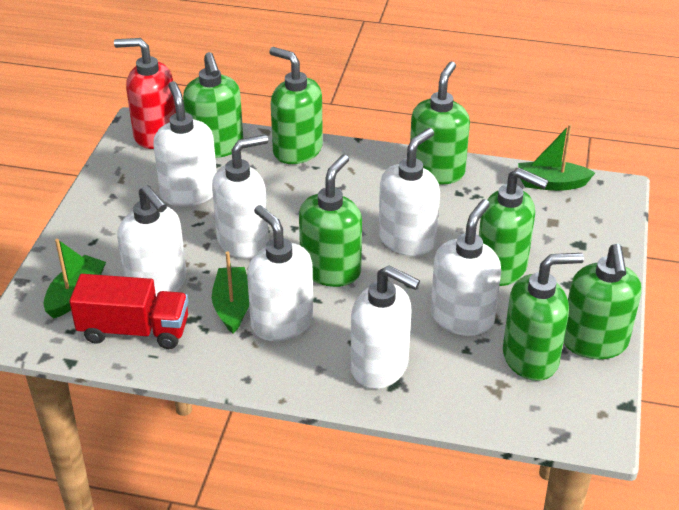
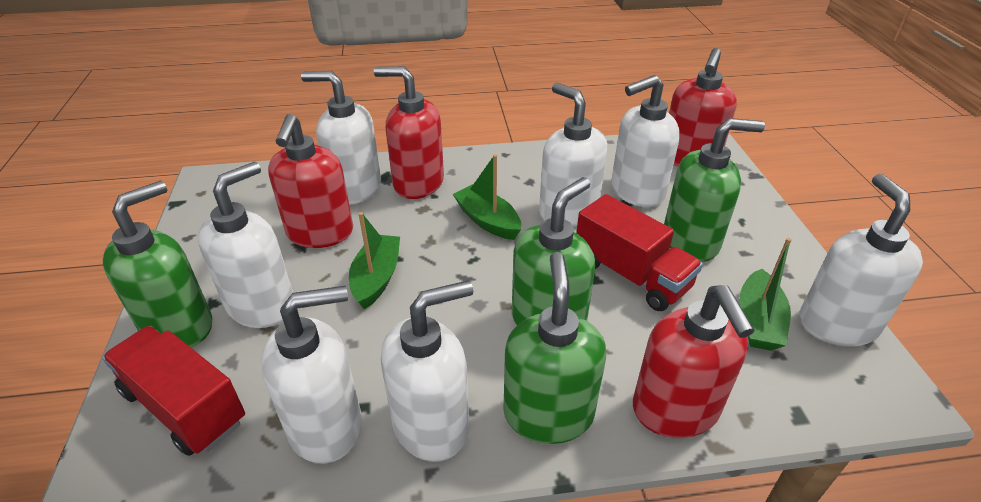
green soap dispenser: [183,52,243,158] [269,47,323,164] [299,154,362,287] [410,62,470,184] [479,168,549,286] [503,253,584,381] [564,244,642,359] = 7 -> [103,181,212,348] [504,252,606,444] [512,177,596,325] [664,118,765,262] = 4
red soap dispenser: [114,38,176,149] = 1 -> [268,114,353,248] [374,66,444,199] [633,285,755,438] [669,48,737,167] = 4
red truck: [69,274,188,349] = 1 -> [102,326,245,456] [576,194,703,311] = 2

